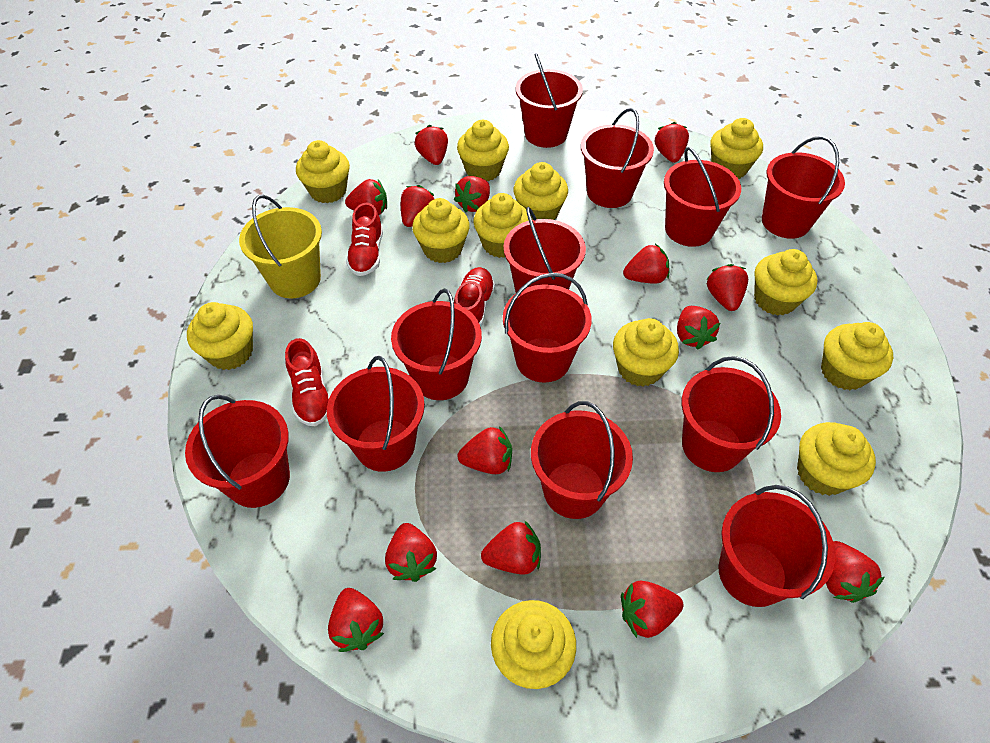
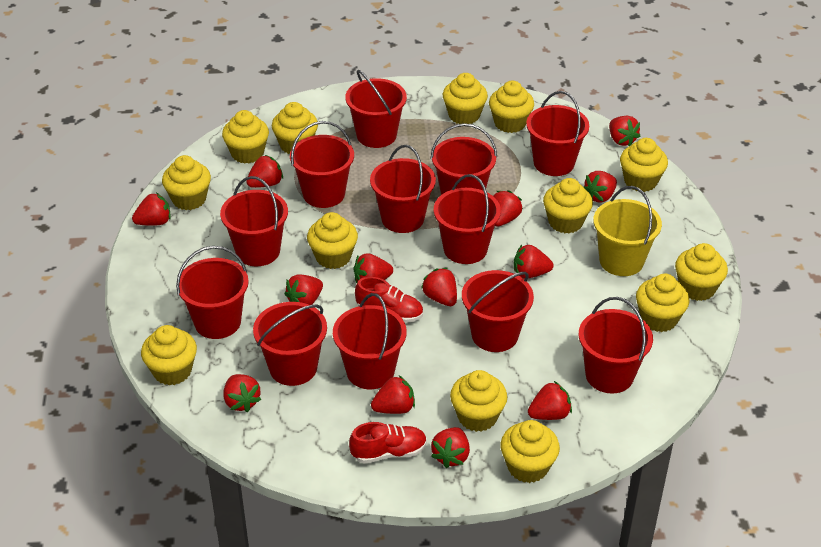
red shoe: [285,338,330,426] [346,203,383,276] [454,267,495,327] = 3 -> [349,422,427,463] [355,277,423,323] = 2
red strawberry: [328,588,384,652] [345,179,387,215] [385,523,437,582] [401,185,434,227] [415,125,448,165] [454,176,490,213] [457,426,512,474] [481,520,541,574] [621,580,684,638] [623,244,669,284] [655,122,689,163] [677,306,720,350] [706,264,748,311] [826,541,884,603] = 14 -> [132,193,171,226] [223,374,261,412] [246,155,283,188] [284,274,323,305] [354,253,393,283] [371,375,415,414] [421,268,457,306] [431,427,470,468] [494,190,523,227] [514,245,554,279] [528,381,572,420] [583,171,617,203] [609,116,640,146] = 13
yellow cupcake: [187,302,253,370] [296,140,350,203] [412,198,470,263] [457,120,509,181] [473,193,529,258] [491,600,576,689] [514,162,568,220] [613,318,679,387] [710,118,763,179] [754,249,818,315] [797,422,876,496] [821,322,893,390] = 12 -> [141,325,197,385] [162,155,211,210] [222,110,269,164] [272,102,318,154] [307,212,358,269] [443,73,488,124] [450,370,507,432] [489,81,534,133] [501,420,560,483] [543,178,593,233] [620,138,668,192] [636,274,690,332] [675,243,728,301] = 13

